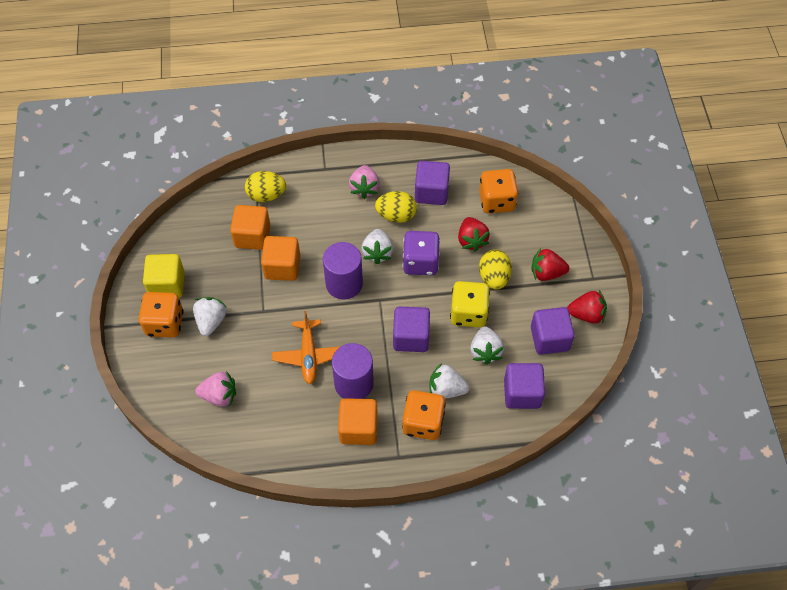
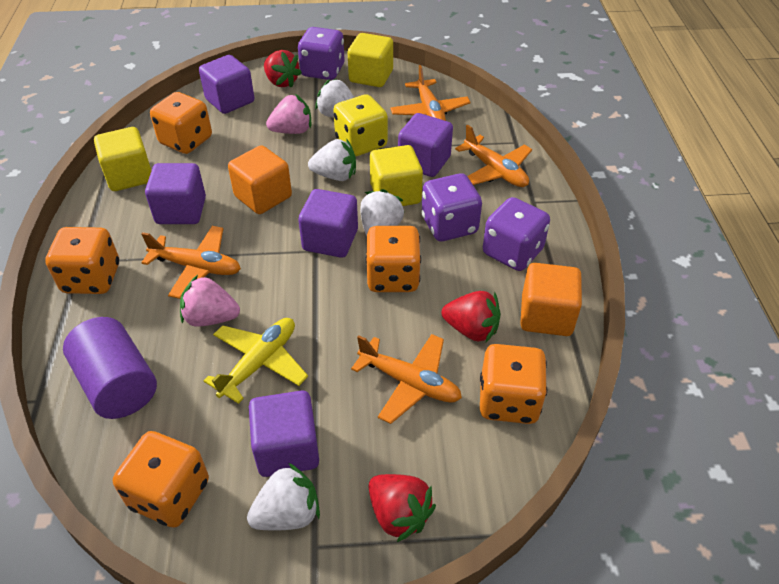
orange cube: [230,205,270,250] [261,236,300,281] [338,398,378,445] = 3 -> [228,145,292,214] [520,263,582,336] = 2
orange dice: [139,292,183,338] [402,390,446,440] [479,169,519,214] = 3 -> [45,227,119,294] [113,431,209,528] [150,92,212,154] [365,226,421,292] [480,344,547,424] = 5
orange plane: [272,311,339,384] = 1 -> [141,226,241,299] [351,334,462,424] [390,65,471,121] [455,124,532,187] = 4
purple cube: [393,306,430,352] [415,161,450,205] [504,363,545,409] [531,307,575,355] = 4 -> [145,163,206,224] [199,55,254,114] [249,390,319,477] [298,189,358,258] [398,113,453,177] = 5
purple cylinder: [323,242,363,300] [332,343,374,399] = 2 -> [63,317,157,419] = 1
purple dice: [403,231,440,275] = 1 -> [298,27,344,80] [422,173,482,241] [483,197,550,271] = 3
yellow cube: [143,254,185,298] = 1 -> [94,127,152,191] [348,33,393,87] [370,145,423,206] = 3
yellow egg: [245,171,286,202] [375,191,417,223] [479,249,512,290] = 3 -> none = 0
yellow plane: none = 0 -> [204,318,308,404] = 1

